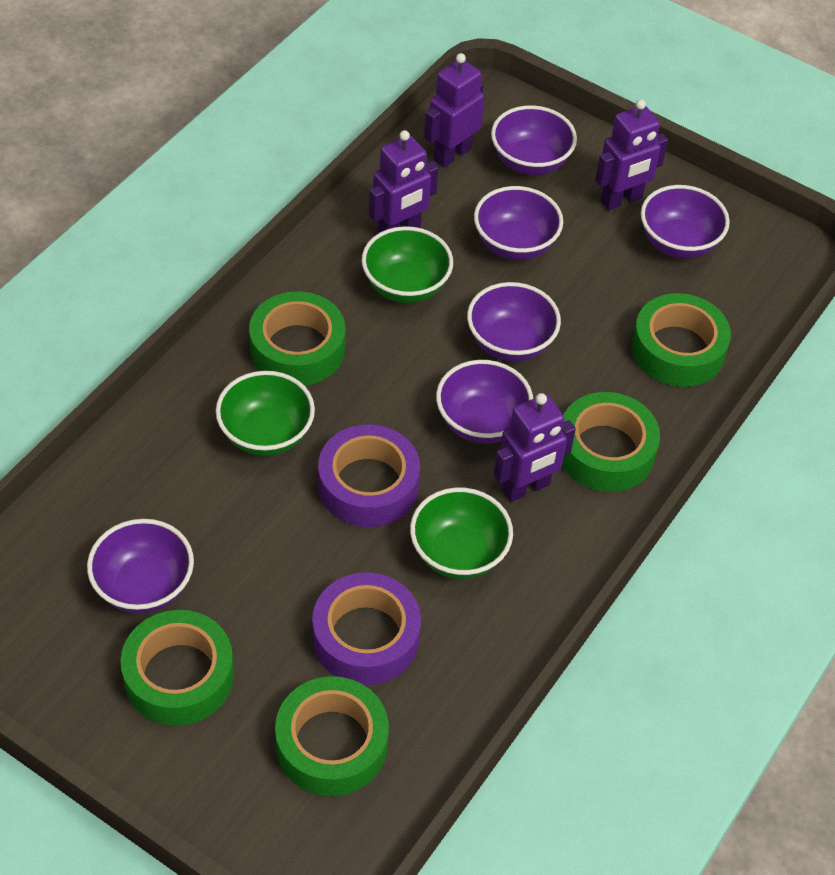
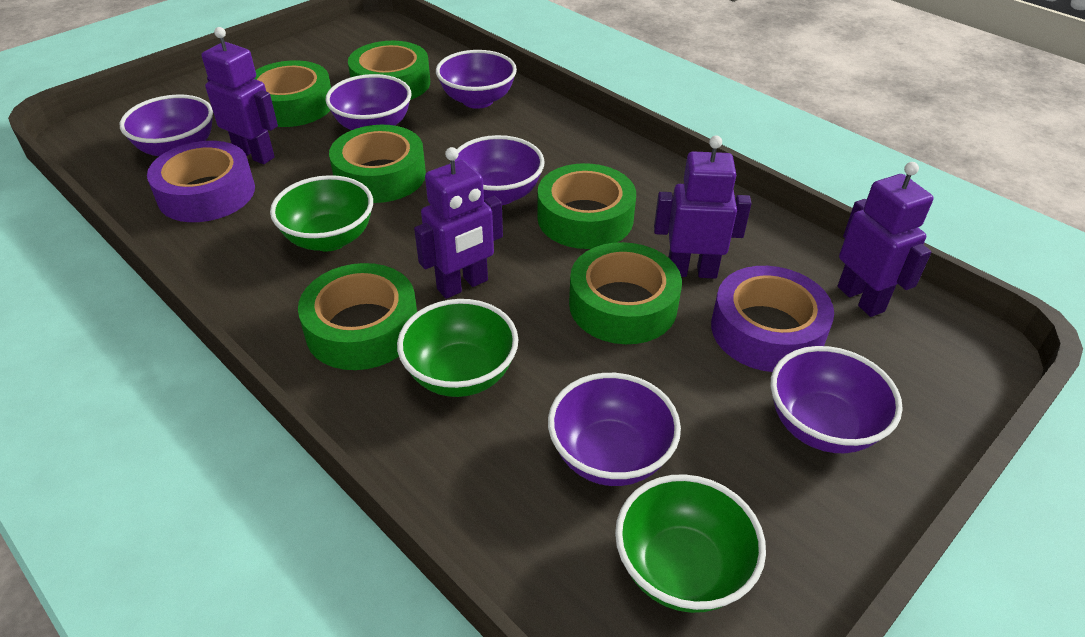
green tape: [120,610,234,726] [249,292,345,386] [275,676,389,796] [562,392,660,492] [631,293,731,387] = 5 -> [254,60,331,127] [298,263,417,370] [329,125,426,203] [348,41,430,100] [537,163,636,249] [569,242,682,344] = 6

